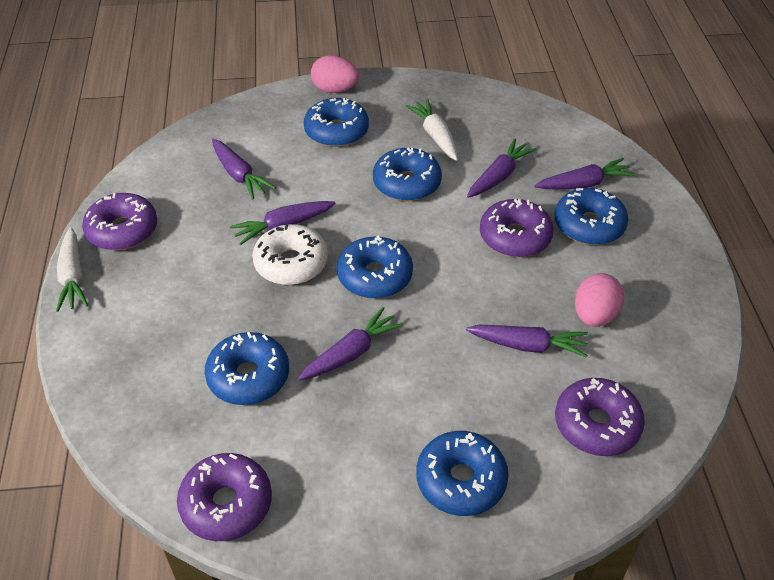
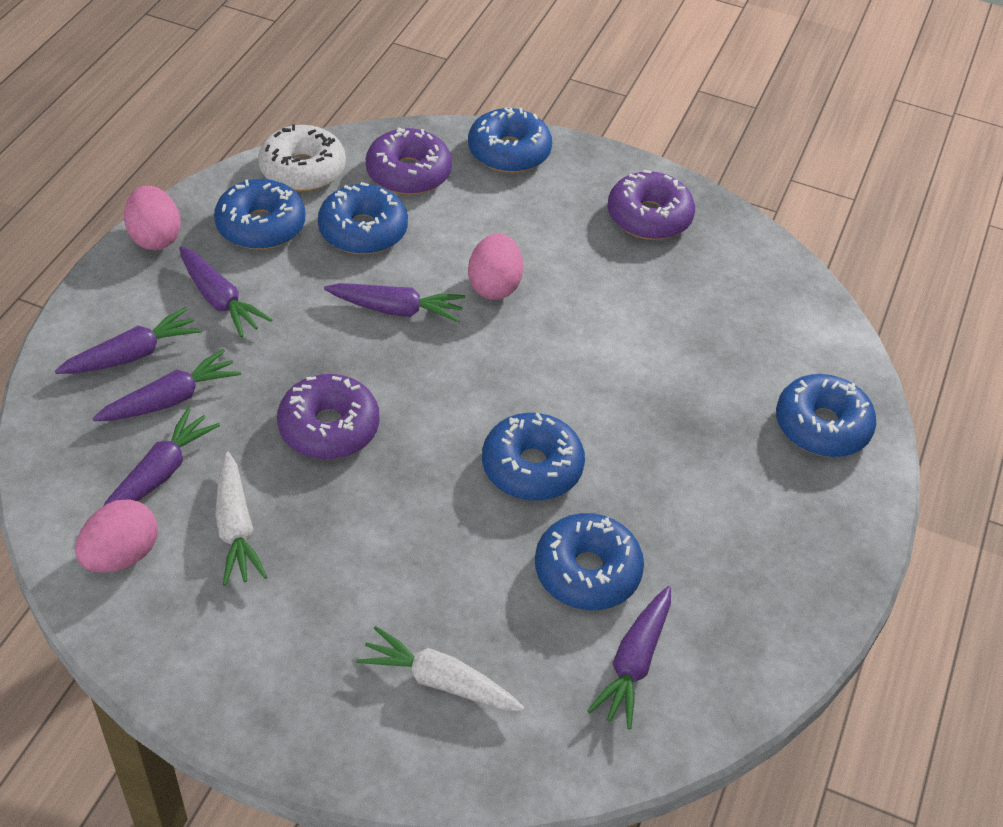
pink egg: [311,55,359,93] [575,273,624,327] = 2 -> [75,499,158,573] [124,185,181,250] [468,233,523,300] = 3
purple donut: [82,193,157,250] [177,453,272,541] [480,199,553,257] [555,378,645,456] = 4 -> [277,374,379,459] [366,127,452,195] [608,170,695,240] = 3

